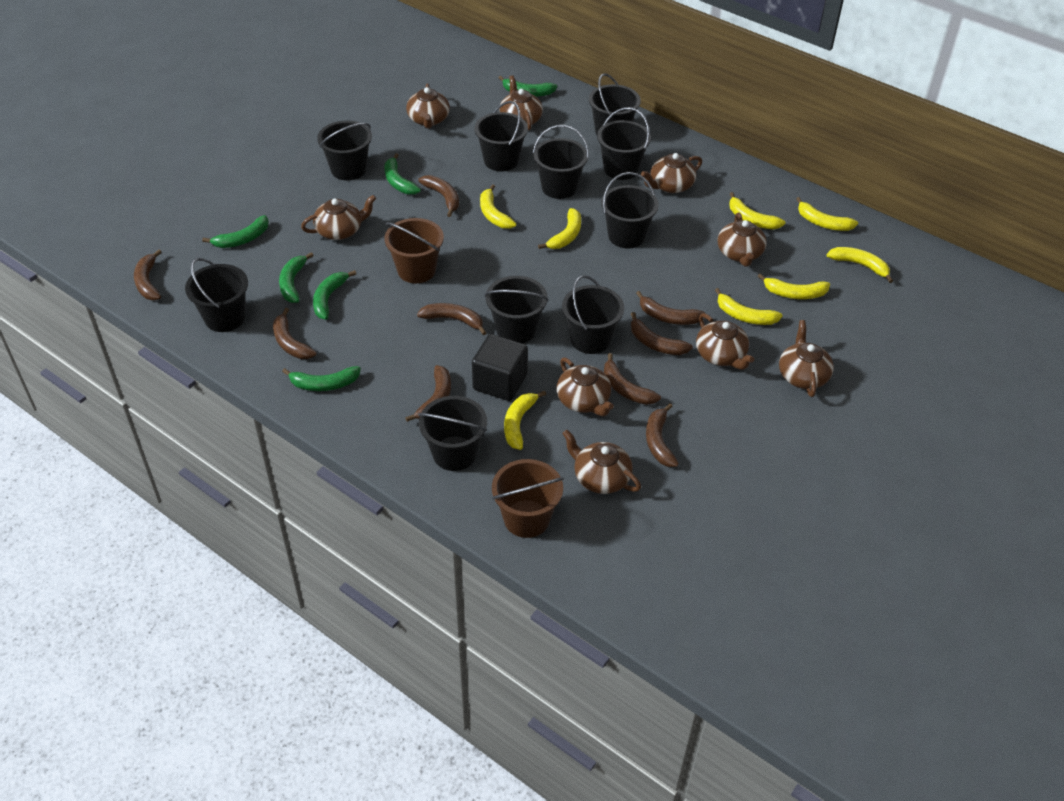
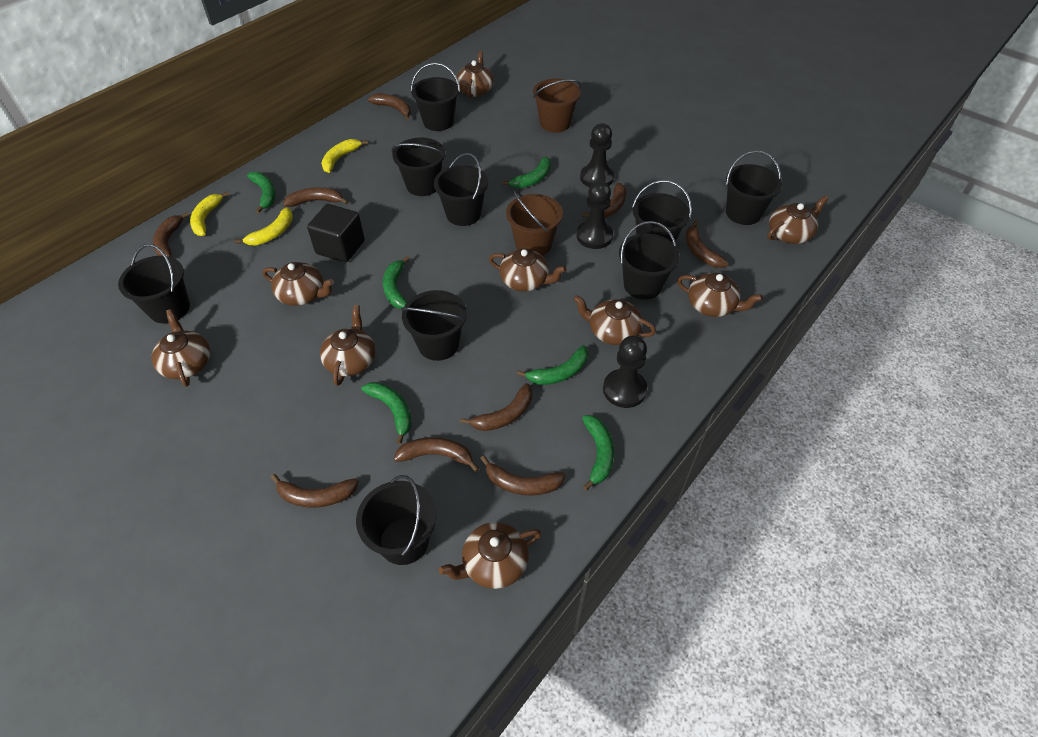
black bucket: [185,258,248,332] [317,121,372,181] [418,396,487,471] [475,101,528,171] [485,276,549,344] [533,125,589,199] [562,275,624,354] [589,73,641,135] [597,107,651,180] [601,172,659,248] = 10 -> [118,244,190,324] [356,475,437,565] [391,138,446,196] [401,290,467,361] [411,63,460,131] [434,153,488,226] [619,221,680,300] [632,180,692,243] [726,151,782,225] = 9
black pawn: none = 0 -> [577,181,613,249] [580,123,614,187] [603,336,647,408] = 3
yellow banana: [480,184,516,229] [504,390,546,450] [538,208,581,249] [715,288,783,325] [729,192,785,229] [758,273,830,299] [796,197,858,231] [827,247,893,283] = 8 -> [190,191,230,236] [235,207,293,245] [321,139,368,173] = 3

